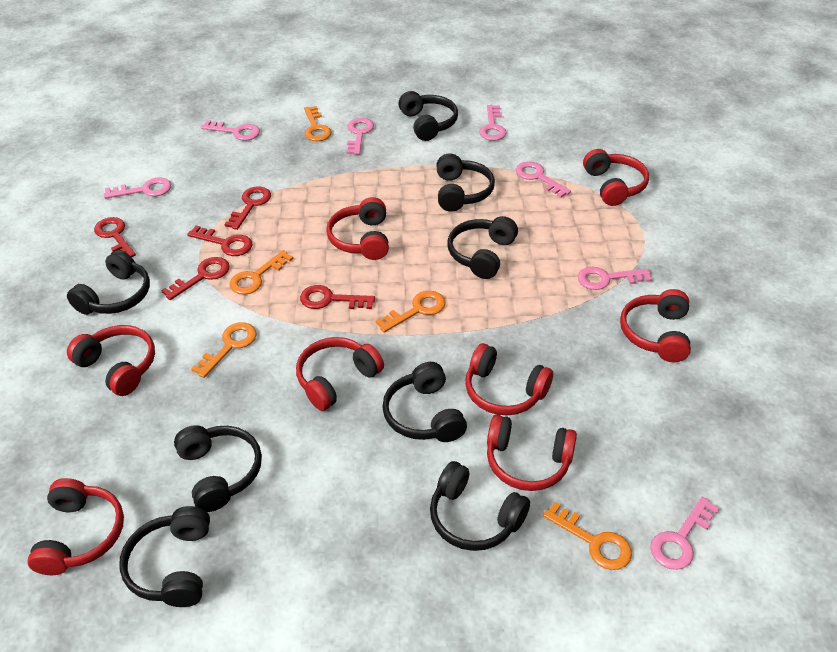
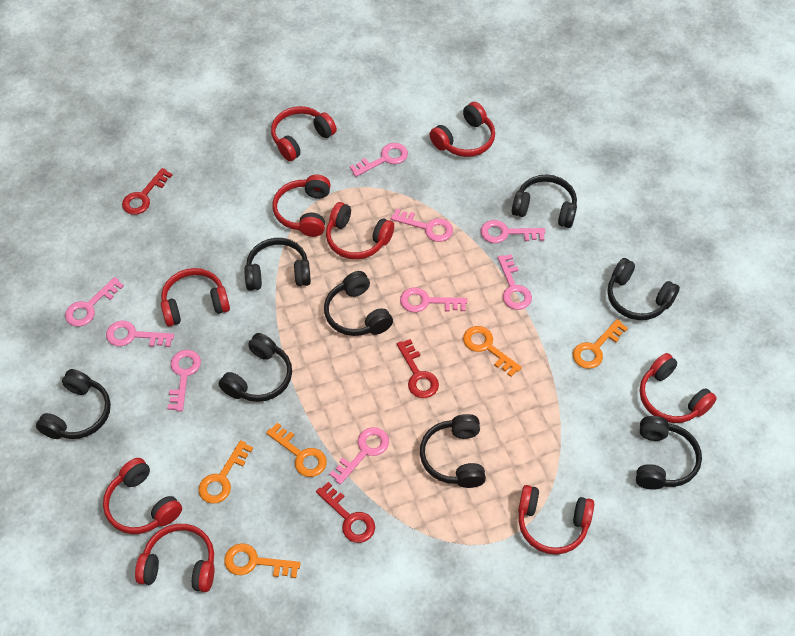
pink key: [104,178,171,199] [201,120,260,141] [346,118,374,155] [479,105,506,141] [516,161,571,198] [577,267,652,290] [650,497,719,570] = 7 -> [65,277,124,327] [106,321,174,347] [167,350,201,411] [329,427,389,485] [350,143,408,177] [391,208,453,242] [400,287,467,312] [480,220,545,243] [498,254,532,310] = 9
red headphones: [27,478,124,575] [67,325,155,396] [296,337,384,411] [326,197,389,260] [465,343,553,416] [487,415,577,491] [583,149,649,206] [620,289,691,362] = 8 -> [103,458,182,534] [135,524,214,592] [161,268,230,327] [271,106,337,161] [273,175,331,237] [326,202,394,259] [430,102,495,157] [518,485,594,555] [640,353,717,423] = 9
red key: [94,217,136,257] [161,257,230,300] [187,225,252,256] [225,186,271,230] [300,285,375,309] = 5 -> [122,168,172,215] [316,482,375,543] [397,339,439,398] = 3

